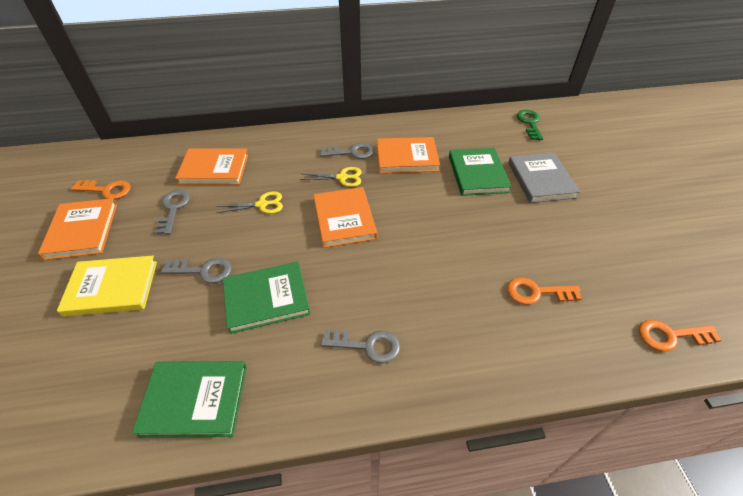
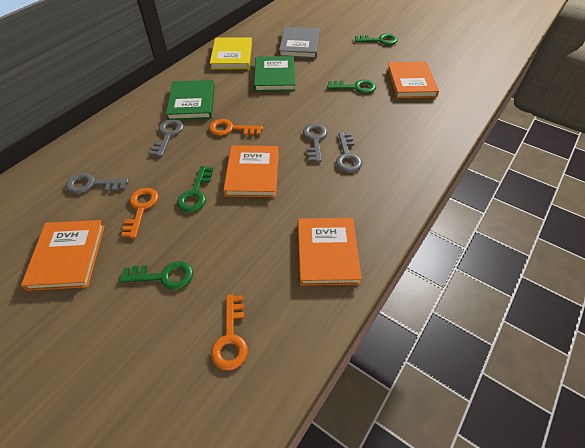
green book: [132,361,247,438] [223,262,310,334] [449,148,512,196] = 3 -> [166,80,215,120] [254,56,295,92] = 2
green key: [517,110,543,140] = 1 -> [119,261,193,290] [177,166,213,212] [327,80,376,94] [355,34,398,45] = 4
yellow scissors: [216,191,283,214] [300,167,362,187] = 2 -> none = 0

